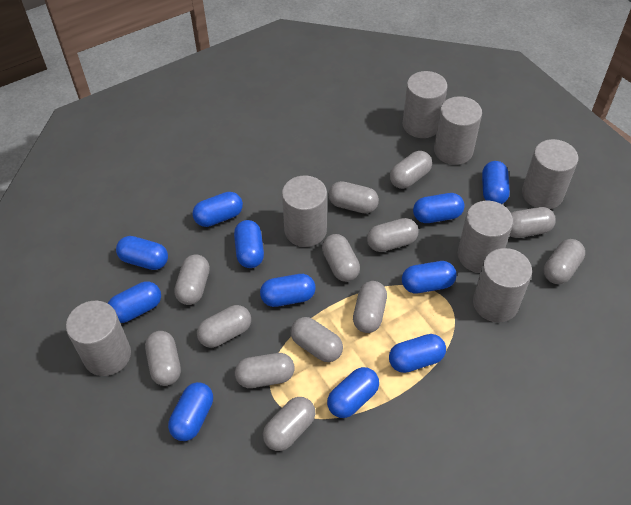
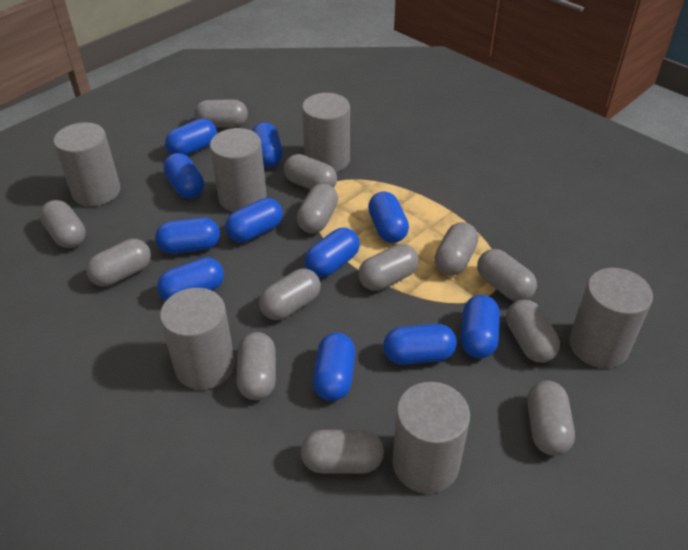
grey cylinder: [66,301,131,376] [282,176,327,247] [402,71,448,138] [434,96,482,165] [458,201,513,273] [473,248,532,323] [522,139,578,209] = 7 -> [53,122,120,206] [160,288,235,390] [210,128,267,212] [302,93,350,172] [392,382,470,494] [569,268,653,368] = 6

